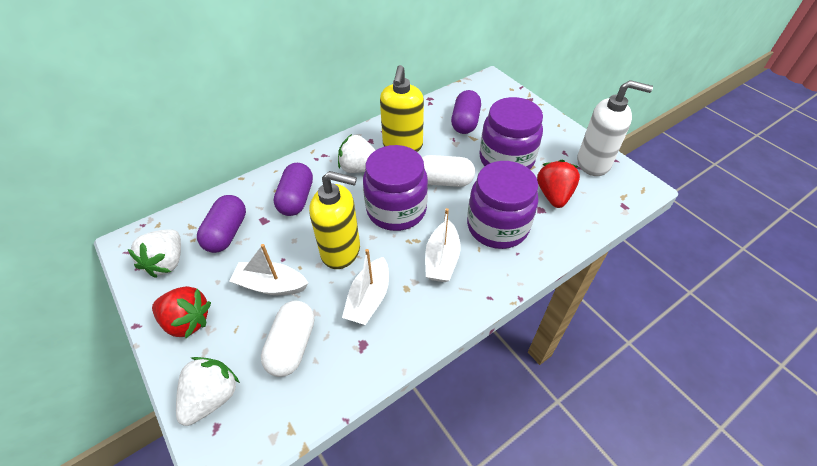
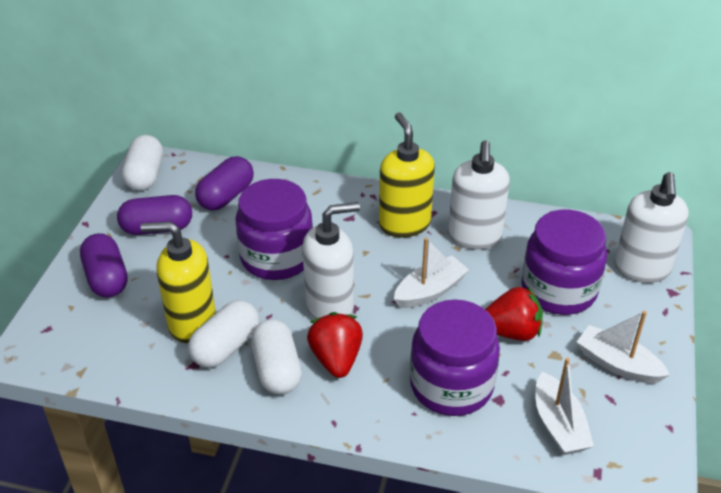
white capsule: [261,301,314,377] [422,155,475,187] = 2 -> [122,135,163,191] [188,300,259,368] [251,319,302,395] = 3
white soap dispenser: [577,80,653,176] = 1 -> [302,202,360,319] [448,140,510,250] [614,172,689,283] = 3
white strawberry: [128,229,181,278] [176,357,240,426] [338,134,376,173] = 3 -> none = 0

